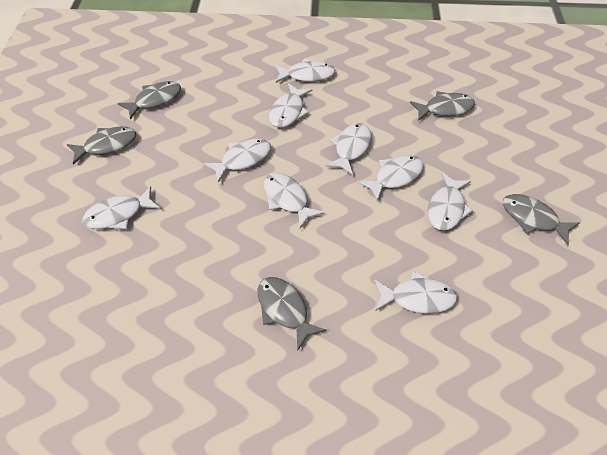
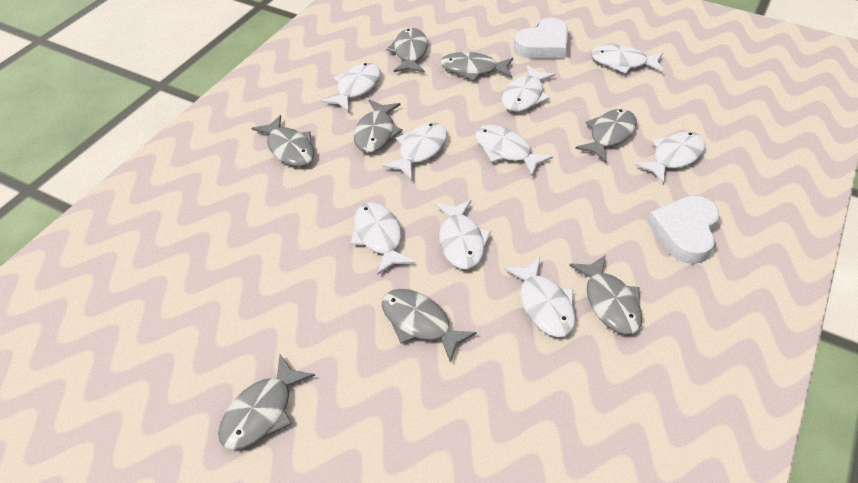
grey fish: [66,126,136,165] [118,81,181,120] [257,277,327,351] [410,91,475,121] [502,194,579,245] = 5 -> [218,355,315,450] [251,115,314,167] [354,99,403,153] [382,289,477,362] [386,28,428,73] [440,52,513,81] [569,255,642,334] [575,109,637,162] = 8
white heart: none = 0 -> [514,18,568,59] [647,196,720,264] = 2

